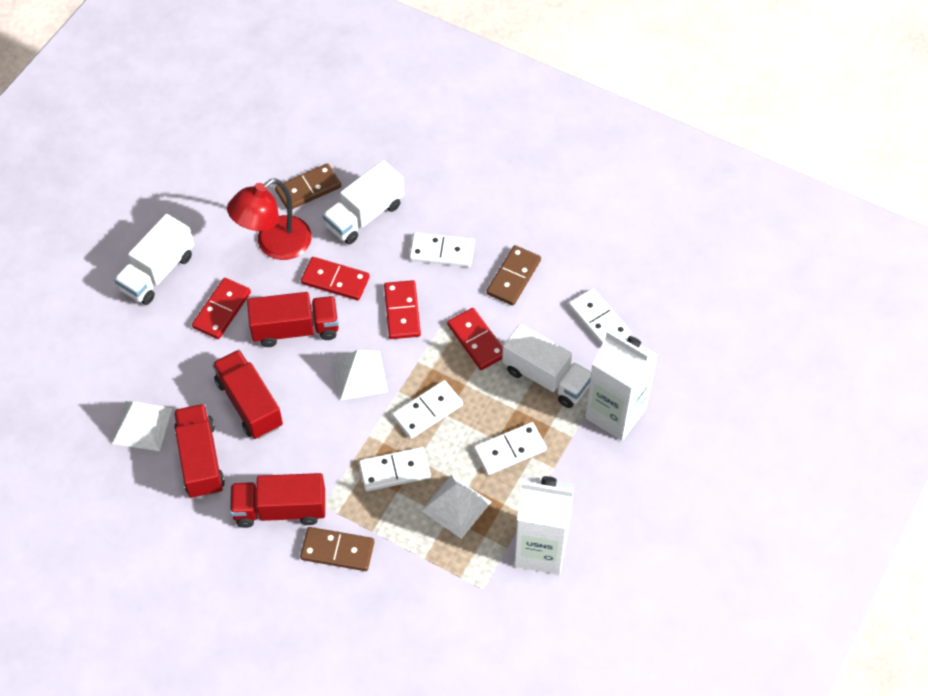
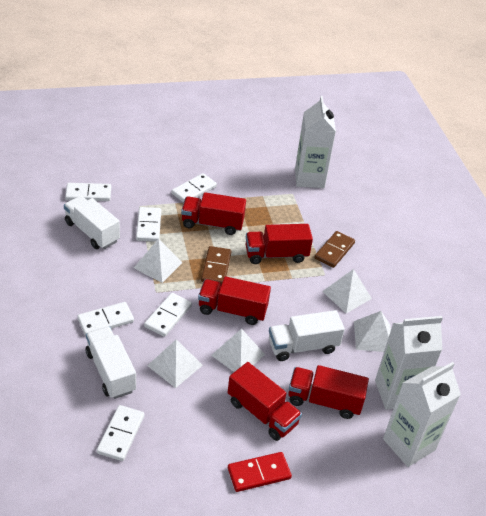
brown domino: [275,163,341,209] [300,527,374,571] [486,245,541,306] = 3 -> [201,246,232,285] [314,231,355,268] = 2
red domino: [192,278,251,339] [301,257,370,300] [384,280,421,339] [447,308,503,370] = 4 -> [228,452,292,492] = 1
red lamp: [227,178,312,260] = 1 -> none = 0
red truck: [174,404,225,499] [212,350,283,439] [230,473,325,528] [247,292,339,347] = 4 -> [181,192,246,235] [198,276,271,325] [228,362,302,441] [246,224,313,264] [288,365,369,419] = 5
white carton: [514,475,574,575] [585,330,657,441] = 2 -> [295,96,336,188] [375,316,443,410] [383,362,461,467] = 3
white domino: [359,447,431,492] [392,380,463,439] [409,232,475,267] [474,422,547,475] [569,288,631,345] = 5 -> [65,183,111,201] [78,302,134,336] [97,405,144,461] [136,207,161,242] [144,293,192,337] [172,173,217,203] = 6
white pyramid: [112,401,172,451] [333,350,388,400] [422,475,491,539] = 3 -> [134,239,183,283] [147,339,203,388] [211,329,265,372] [322,269,372,313] [354,311,391,352] = 5

